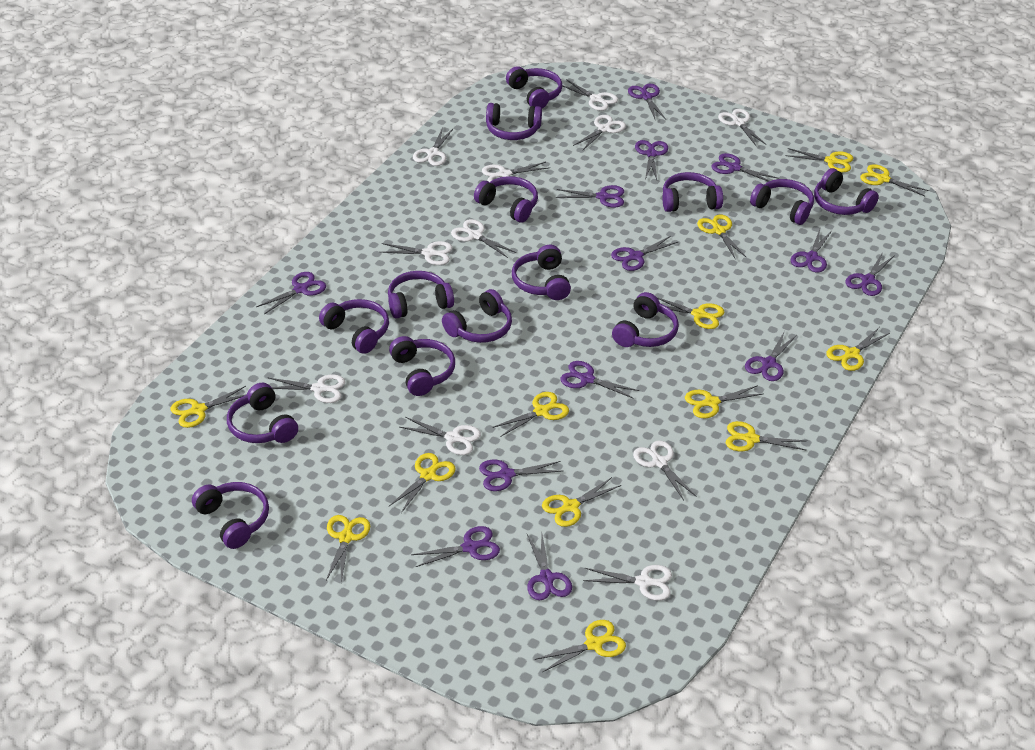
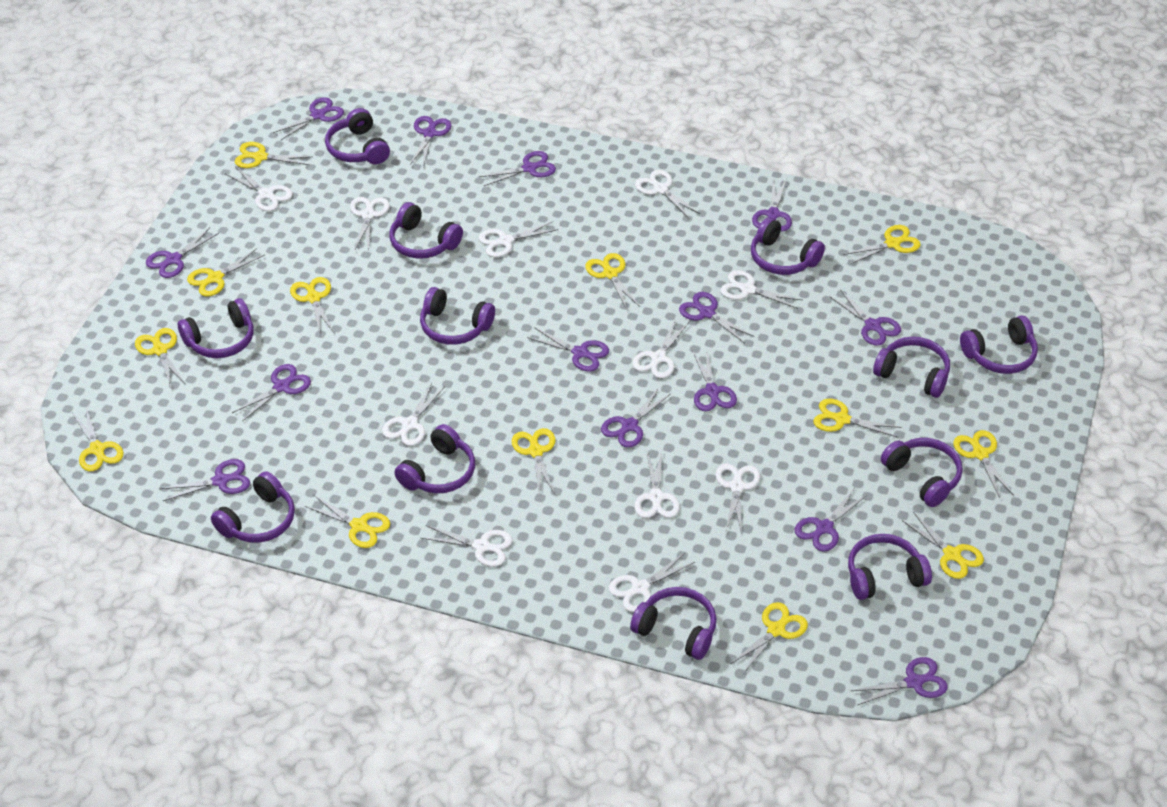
purple headphones: [192,482,269,549] [227,383,298,443] [319,299,389,354] [388,271,454,319] [389,336,455,396] [442,289,512,343] [474,176,538,223] [486,103,542,140] [506,66,562,108] [512,245,571,300] [612,292,679,347] [663,172,723,212] [750,179,814,225] [814,168,879,215] = 14 -> [178,298,253,358] [211,471,295,543] [325,108,390,164] [390,202,463,259] [395,424,475,493] [420,287,495,345] [630,587,716,660] [751,217,825,275] [848,534,932,600] [873,337,950,398] [881,438,963,507] [960,315,1038,374] = 12
purple scissors: [256,272,326,314] [411,526,500,567] [479,460,562,491] [527,534,572,600] [556,185,624,208] [560,361,639,399] [611,236,678,271] [628,84,666,119] [635,140,668,180] [712,153,779,182] [745,331,797,381] [790,229,832,273] [845,252,895,296] = 13 -> [146,228,219,278] [159,459,250,501] [232,364,311,421] [273,97,344,140] [410,116,452,167] [479,151,556,186] [527,327,609,372] [601,388,670,448] [679,292,754,343] [692,350,737,411] [752,180,792,231] [795,489,868,551] [830,289,901,346] [851,657,948,705] = 14

